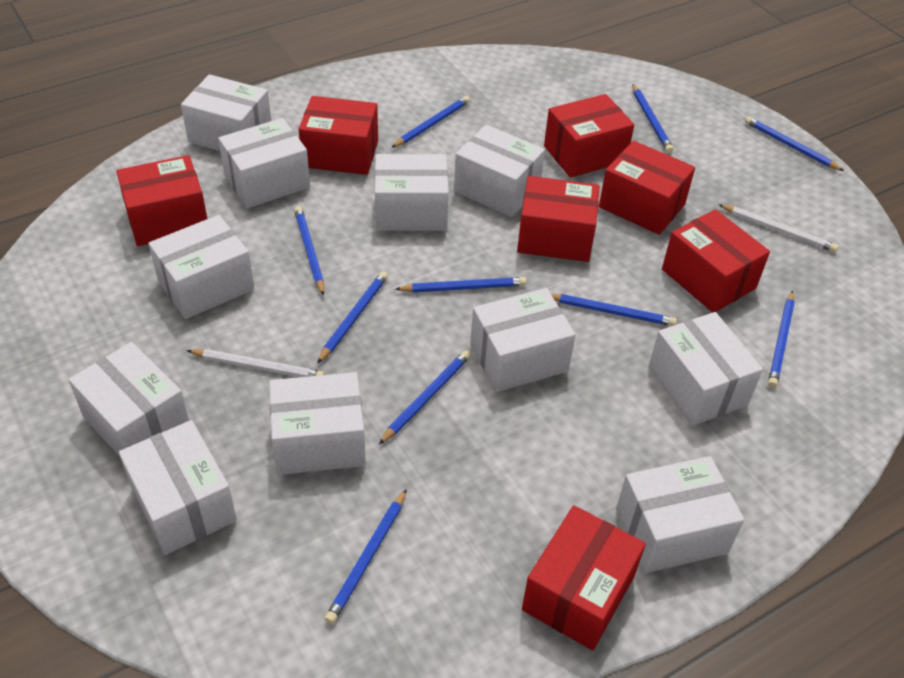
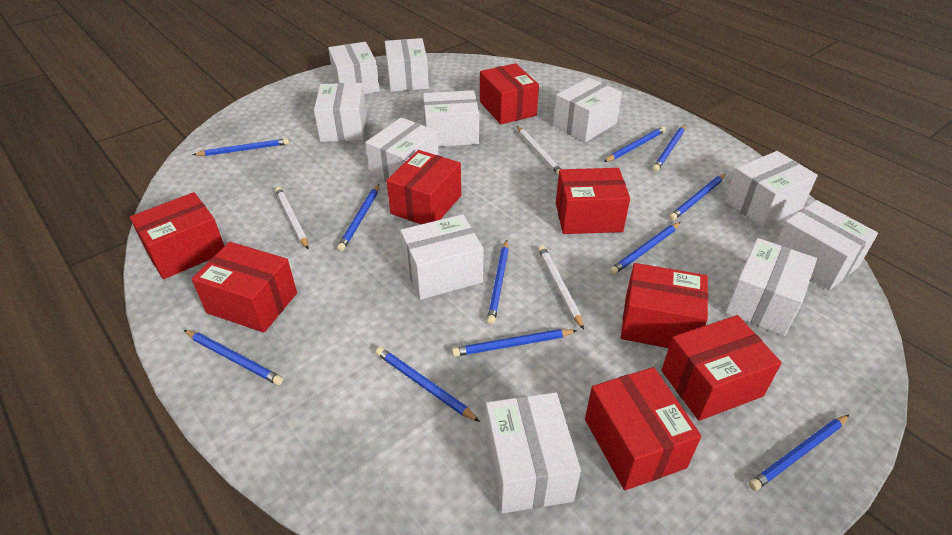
blue pencil: [294,206,324,296] [317,271,388,364] [324,489,407,624] [379,350,471,444] [391,96,470,148] [395,277,527,293] [551,294,677,326] [632,84,673,153] [745,116,844,171] [768,291,795,388] = 10 -> [184,330,283,385] [193,138,289,156] [337,184,379,251] [376,347,480,422] [452,329,577,356] [487,240,509,324] [604,126,666,162] [610,222,681,275] [653,125,685,171] [669,174,726,220] [749,415,849,491] = 11
red box: [116,155,207,246] [299,96,378,175] [517,176,600,262] [522,505,646,651] [544,94,634,178] [599,141,695,235] [662,209,770,312] = 7 -> [130,192,224,279] [192,242,297,333] [386,150,461,224] [480,63,539,124] [556,168,630,234] [585,367,702,490] [621,263,708,348] [661,315,782,421] = 8
white pencil: [187,349,325,377] [718,204,838,252] = 2 -> [275,187,308,249] [517,126,561,176] [538,245,584,330] = 3

